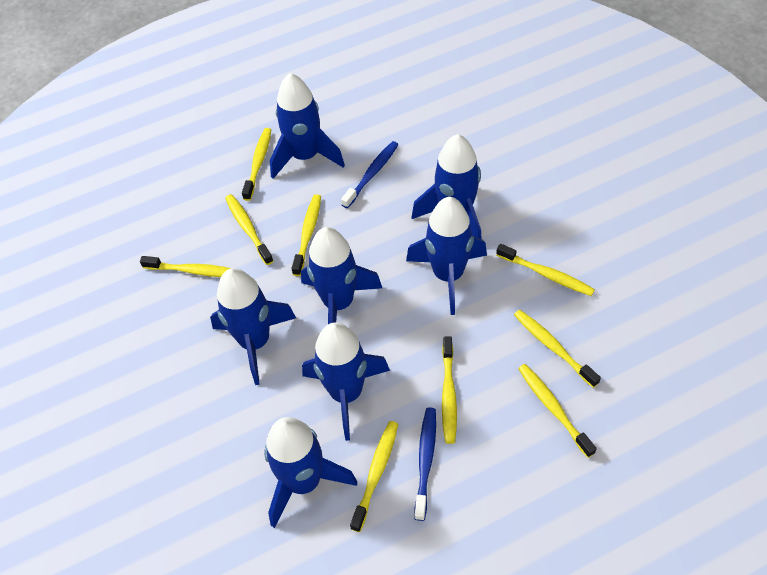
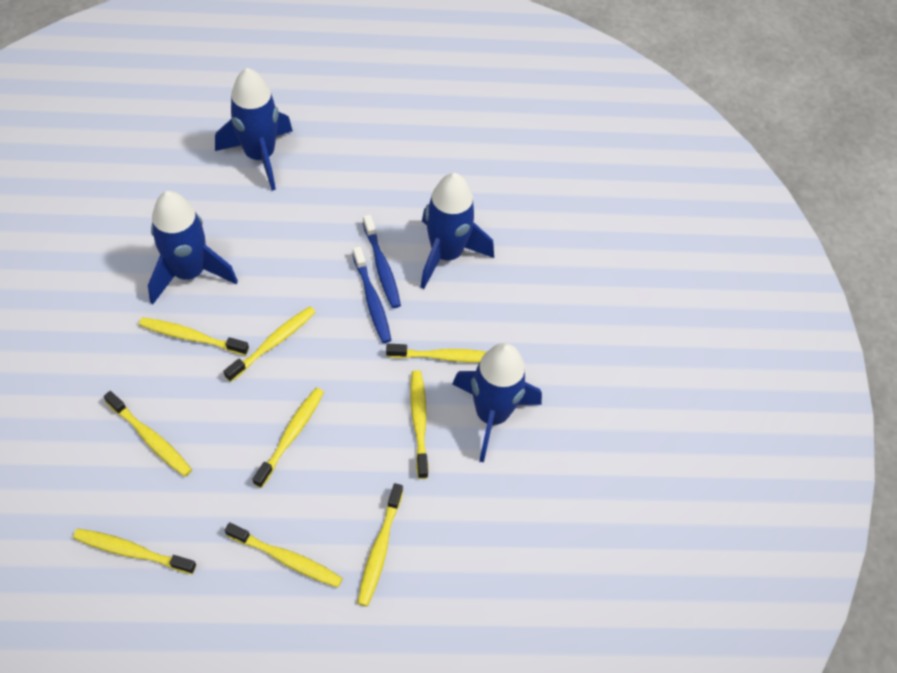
blue rocket: [210,268,296,385] [264,417,357,528] [270,73,345,179] [301,227,382,324] [302,322,390,441] [406,197,487,315] [412,134,482,239] = 7 -> [148,191,238,304] [215,68,293,191] [420,173,494,289] [452,343,542,462] = 4

